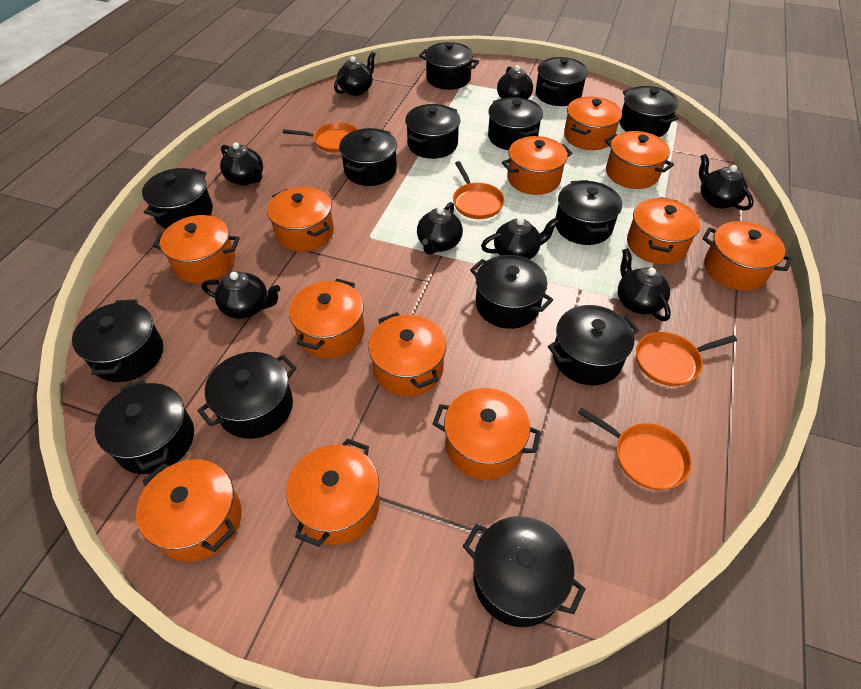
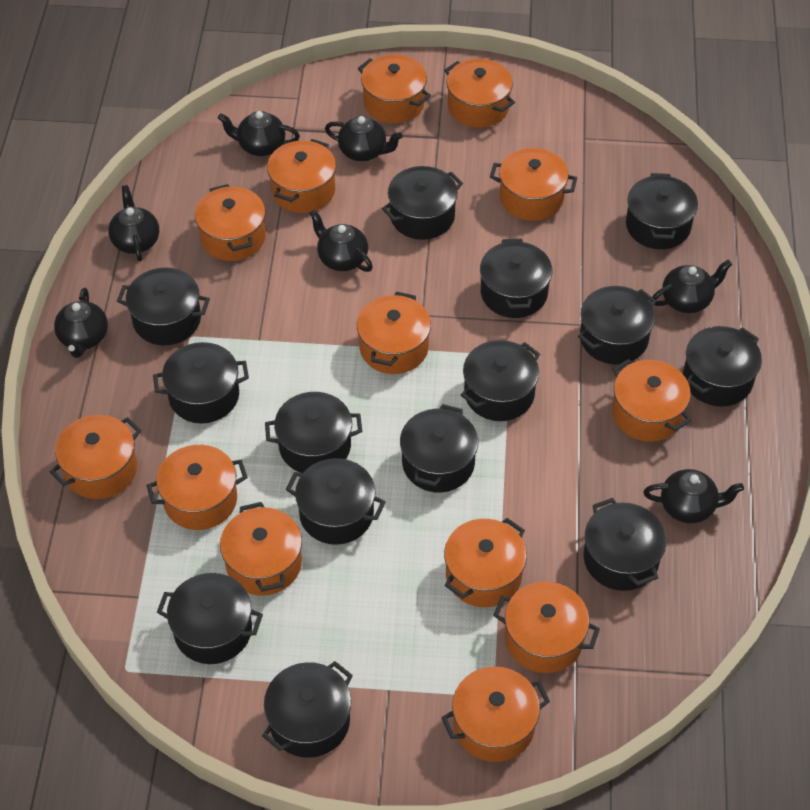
black teapot: [202,271,280,319] [220,142,263,185] [334,52,376,96] [417,202,463,255] [481,217,559,260] [497,65,533,99] [618,248,671,321] [699,154,754,211] = 8 -> [54,288,108,358] [108,185,159,262] [218,111,300,156] [310,210,373,272] [325,116,403,161] [643,469,744,523] [652,260,732,313] = 7
orange pan: [283,122,358,153] [453,161,505,219] [578,407,692,490] [636,332,737,386] = 4 -> none = 0
orange pot: [136,459,242,562] [153,215,240,284] [267,187,334,252] [286,439,380,547] [289,279,365,358] [368,312,446,396] [433,388,541,480] [502,136,572,195] [564,97,622,150] [605,131,674,189] [627,197,700,264] [702,221,792,291] = 12 -> [50,415,141,499] [146,445,248,530] [195,184,266,261] [220,502,302,596] [267,139,336,213] [357,291,431,374] [358,55,431,123] [441,666,550,762] [444,59,515,128] [444,518,527,607] [490,148,577,221] [493,581,600,673] [612,359,692,442] = 13

